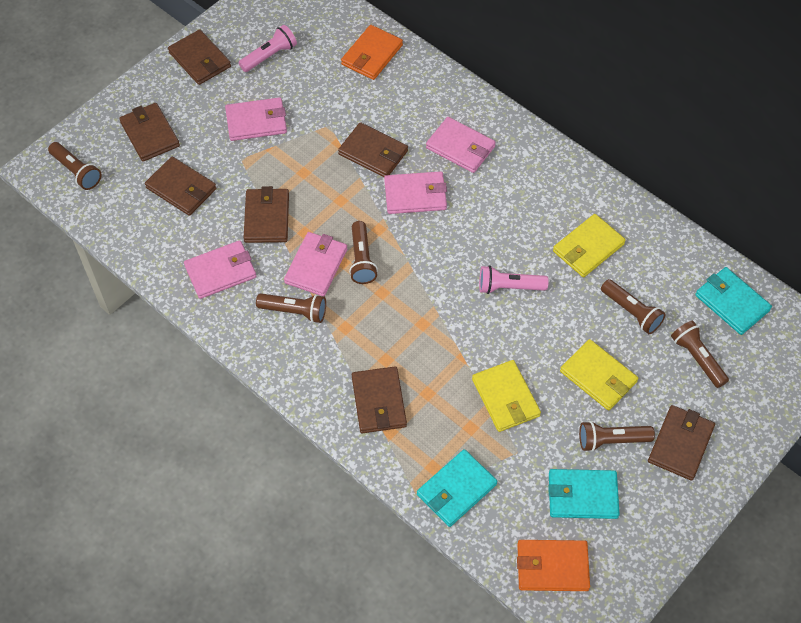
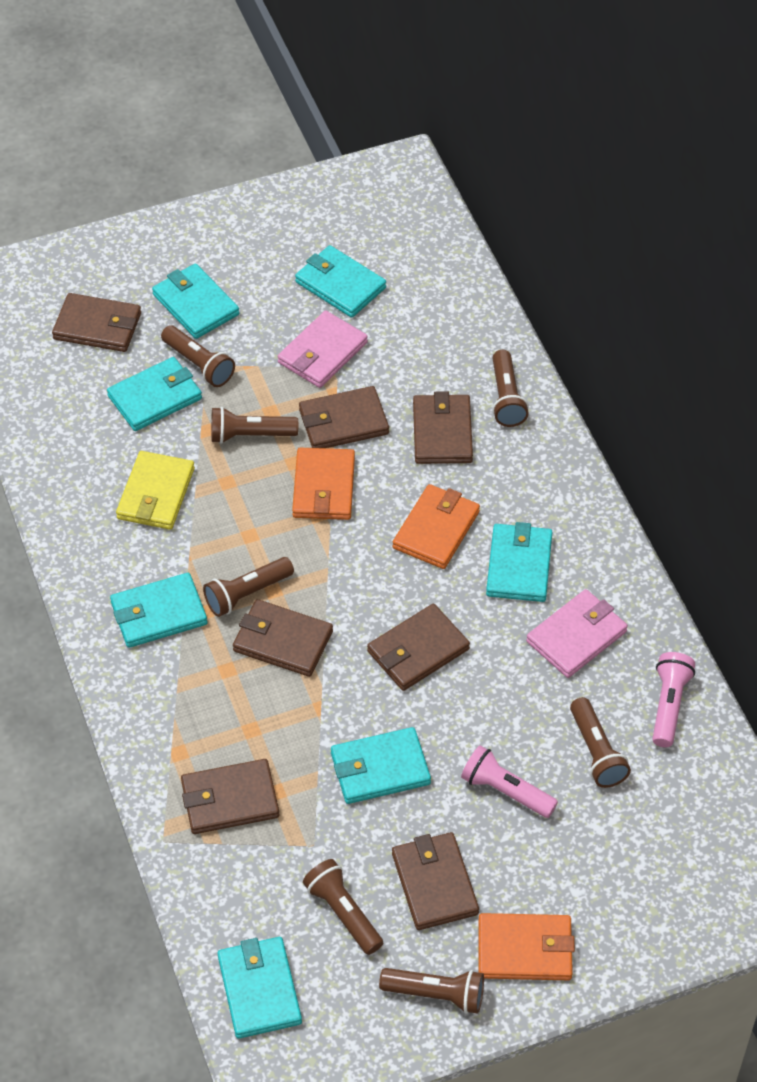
brown flashlight: [48,142,101,190] [256,293,326,323] [349,221,378,284] [579,421,655,452] [601,279,666,334] [671,321,729,388] = 6 -> [161,325,235,387] [203,557,294,617] [211,407,298,444] [303,859,383,955] [379,968,484,1014] [492,350,529,427] [570,697,631,788] = 7
orange wallet: [341,25,403,80] [517,540,590,591] = 2 -> [292,448,355,520] [393,484,480,569] [479,913,575,980] = 3
pink wallet: [184,240,256,299] [225,97,287,141] [284,232,347,296] [384,171,447,214] [426,117,496,173] = 5 -> [278,310,368,388] [526,589,628,678] = 2
turquoise wallet: [417,449,497,527] [548,469,620,519] [695,267,772,335] = 3 -> [107,357,202,431] [110,573,207,648] [152,264,239,339] [217,937,302,1039] [295,245,386,318] [331,727,431,804] [486,522,552,602] = 7
yellow wallet: [472,360,541,432] [553,214,626,277] [560,339,638,410] = 3 -> [116,451,195,530] = 1

